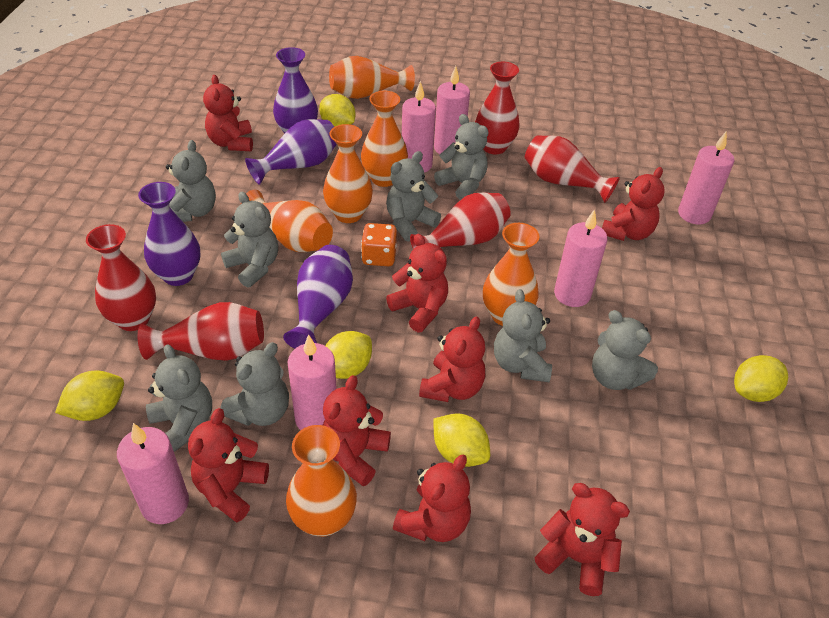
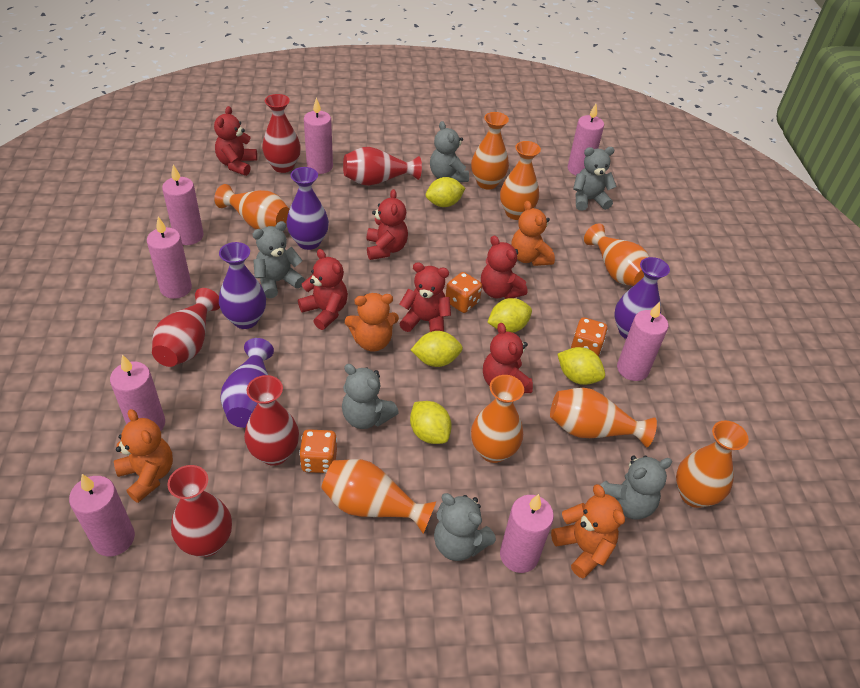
grey teddy bear: [146,344,212,452] [166,140,216,222] [220,342,289,426] [221,191,278,288] [386,151,441,242] [434,114,489,200] [494,289,552,382] [592,310,658,390] = 8 -> [252,221,305,298] [342,364,399,429] [430,121,469,182] [434,493,496,561] [573,147,617,211] [600,456,672,520] = 6
orange dice: [361,223,397,266] = 1 -> [299,429,337,473] [445,272,482,313] [571,317,608,356] = 3
orange teddy bear: none = 0 -> [114,409,173,503] [345,293,399,352] [511,201,555,266] [551,484,625,578] = 4
orange vase: [240,190,333,252] [286,425,357,537] [323,124,373,223] [329,56,415,99] [361,91,408,187] [483,223,539,326] = 6 -> [214,184,289,229] [321,459,436,534] [471,112,509,190] [471,375,524,463] [500,141,541,220] [550,388,657,447] [584,223,649,286] [676,421,749,508] = 8
pink candle: [117,423,189,524] [288,334,337,430] [402,81,436,173] [434,66,470,154] [554,209,607,307] [678,132,734,225] = 6 -> [69,474,135,556] [110,355,165,431] [147,216,192,299] [162,165,204,245] [304,97,333,174] [500,494,554,573] [568,104,604,175] [617,302,668,381] = 8
red teddy bear: [188,408,269,523] [203,75,253,151] [323,375,391,486] [386,234,448,332] [393,455,471,542] [419,316,485,402] [534,483,630,596] [602,167,665,241] = 8 -> [214,106,257,176] [298,249,348,330] [367,189,408,260] [399,262,451,332] [481,236,527,299] [483,323,533,393] = 6

